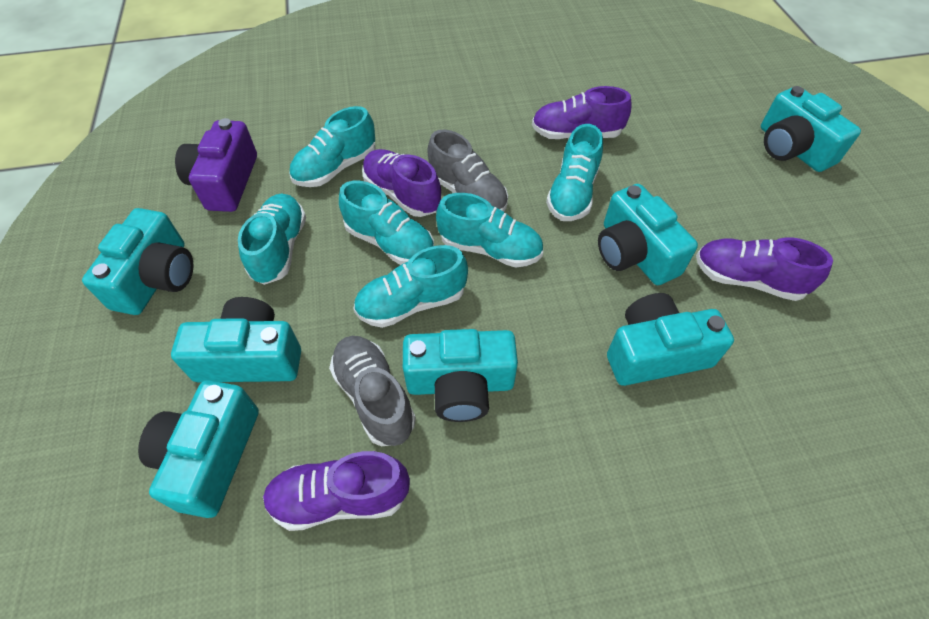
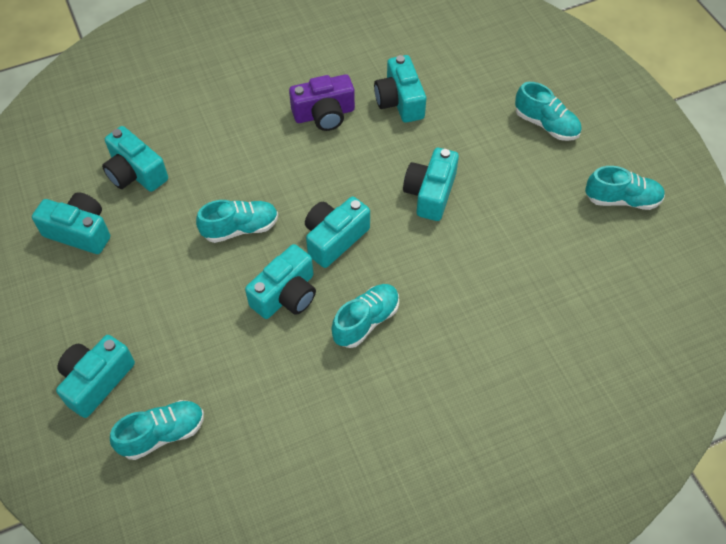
grey shoe: [329,336,416,446] [427,129,508,212] = 2 -> none = 0
purple shoe: [263,451,410,531] [362,149,441,217] [532,86,632,139] [696,237,833,301] = 4 -> none = 0
turquoise shoe: [238,194,306,285] [289,106,376,187] [339,181,434,265] [353,245,468,328] [436,193,543,267] [546,124,603,221] = 6 -> [110,400,204,460] [196,200,278,243] [331,284,399,348] [515,82,582,141] [585,166,665,210] = 5

